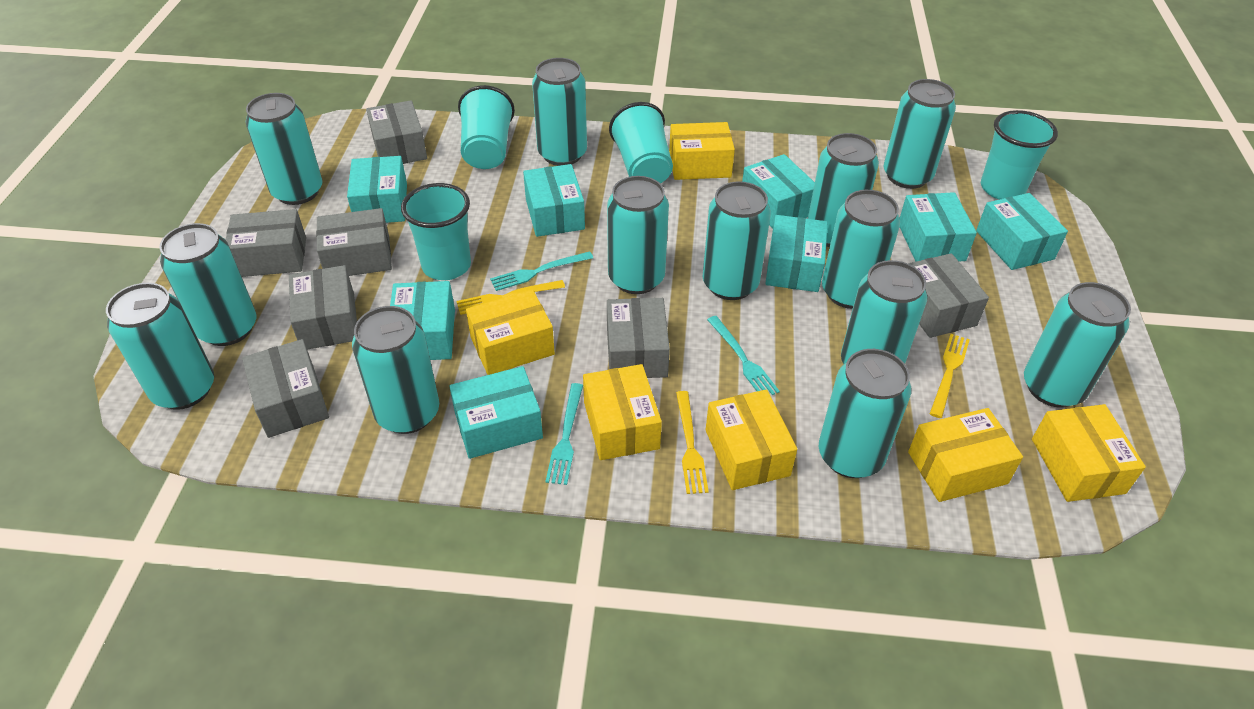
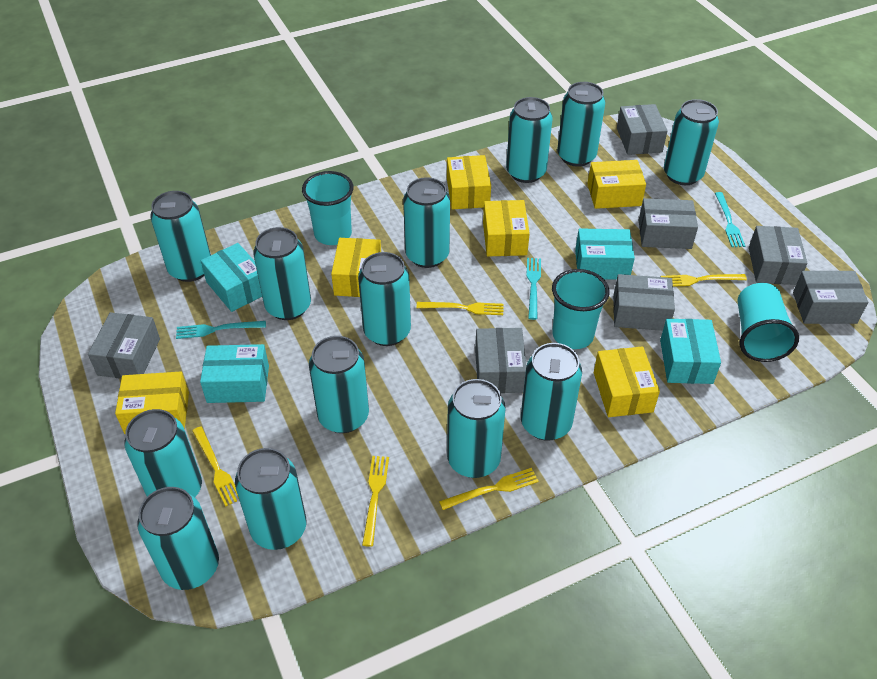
turquoise box: [347,156,407,223] [390,281,455,360] [449,366,543,459] [523,164,585,237] [742,154,815,229] [765,215,828,292] [899,192,977,262] [976,193,1068,270] = 8 -> [200,344,269,403] [201,243,262,312] [575,228,635,280] [660,319,721,384] = 4
turquoise cup: [401,183,471,280] [458,85,515,169] [609,102,673,183] [981,110,1058,200] = 4 -> [302,171,354,245] [552,269,610,349] [738,283,799,362] = 3
yellow fork: [456,280,565,315] [676,391,709,494] [930,334,970,418] = 3 -> [192,426,239,507] [362,456,389,547] [417,302,504,315] [439,468,539,510] [661,274,747,287] = 5

